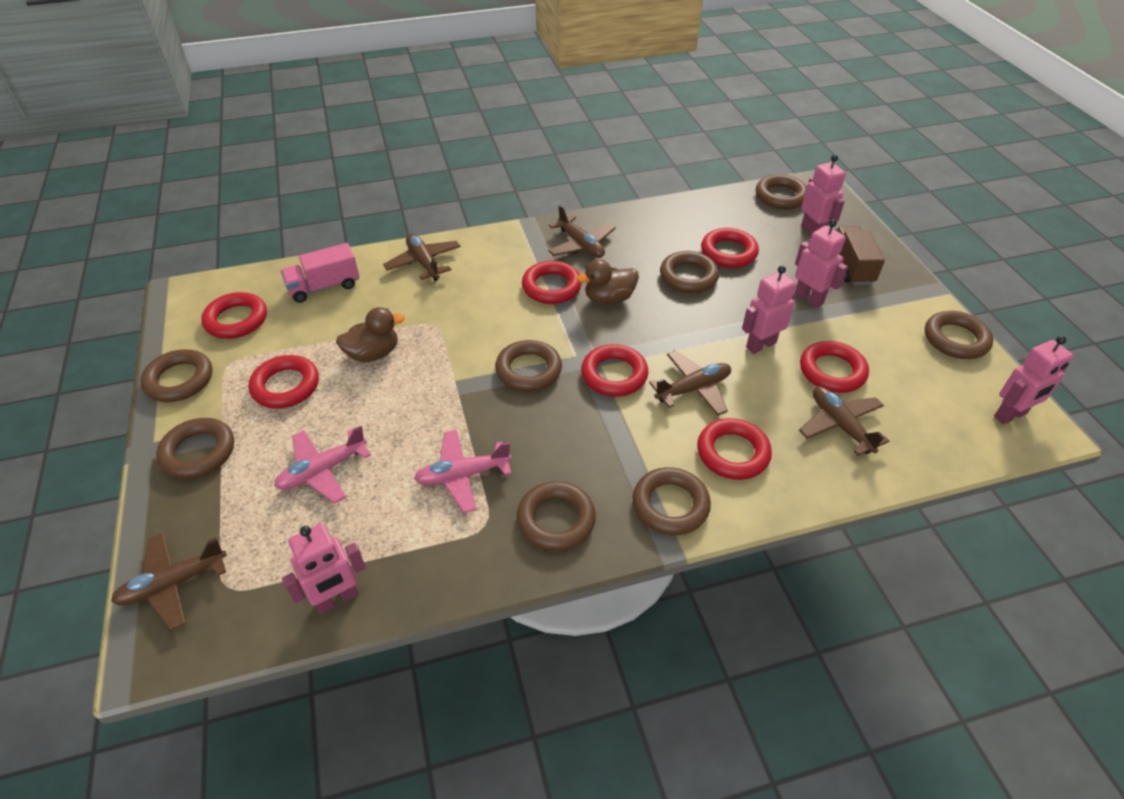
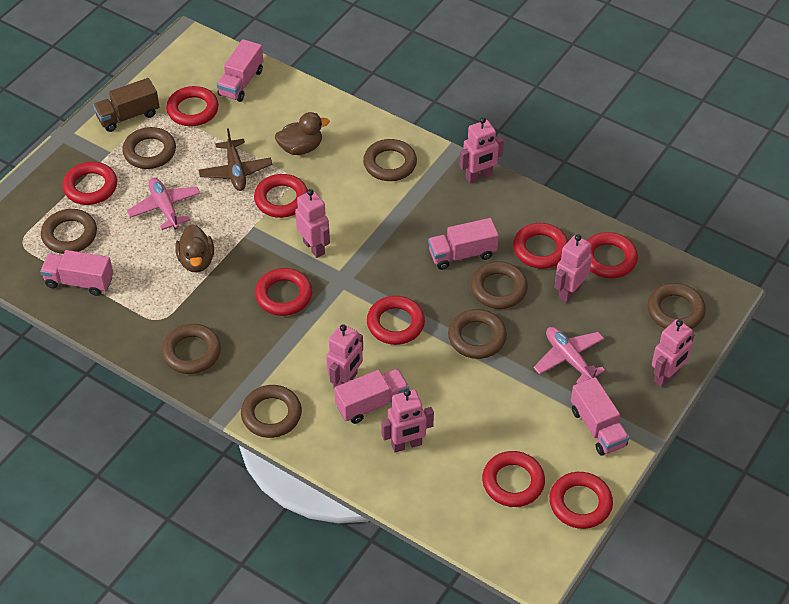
brown plane: [111,533,227,630] [383,234,461,281] [548,205,615,258] [649,350,731,416] [799,386,889,456] = 5 -> [199,128,272,191] = 1
pink robot: [282,523,366,614] [742,266,796,354] [795,219,848,308] [801,155,846,235] [994,336,1073,425] = 5 -> [295,189,330,258] [326,324,363,388] [381,389,434,453] [459,117,504,184] [555,234,592,303] [652,319,694,387] = 6
pink truck: [281,243,359,303] = 1 -> [40,250,113,296] [217,39,263,102] [334,369,409,424] [428,218,499,270] [571,377,629,456] = 5
red ring: [201,292,267,339] [249,355,319,408] [522,261,582,304] [581,344,648,397] [697,418,772,480] [701,228,759,268] [800,341,869,393] = 7 -> [62,162,117,205] [166,86,219,126] [254,174,308,218] [255,268,312,316] [367,296,425,345] [482,451,545,507] [513,223,568,269] [549,472,613,529] [587,232,638,278] = 9

